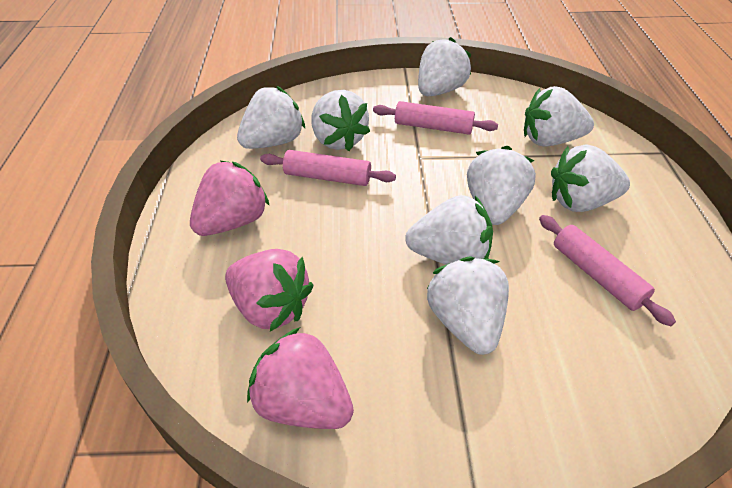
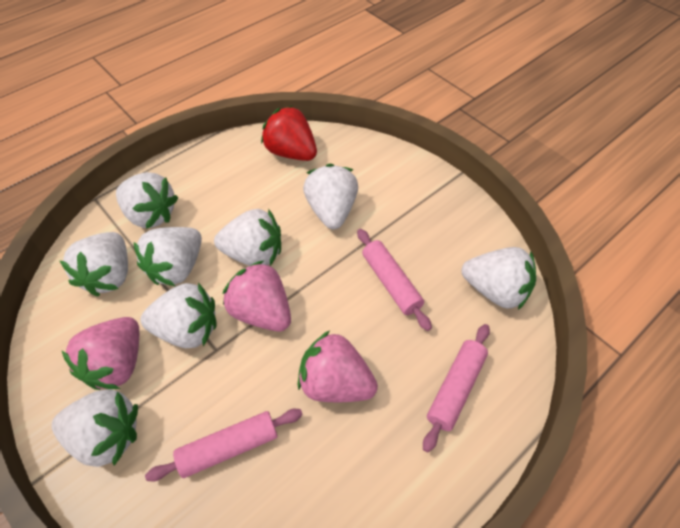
red strawberry: none = 0 -> [261,106,317,161] = 1

